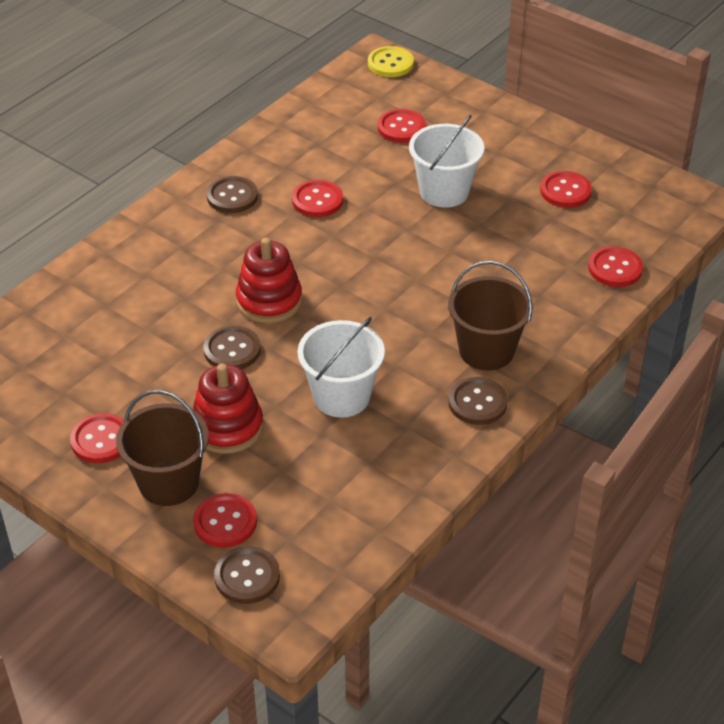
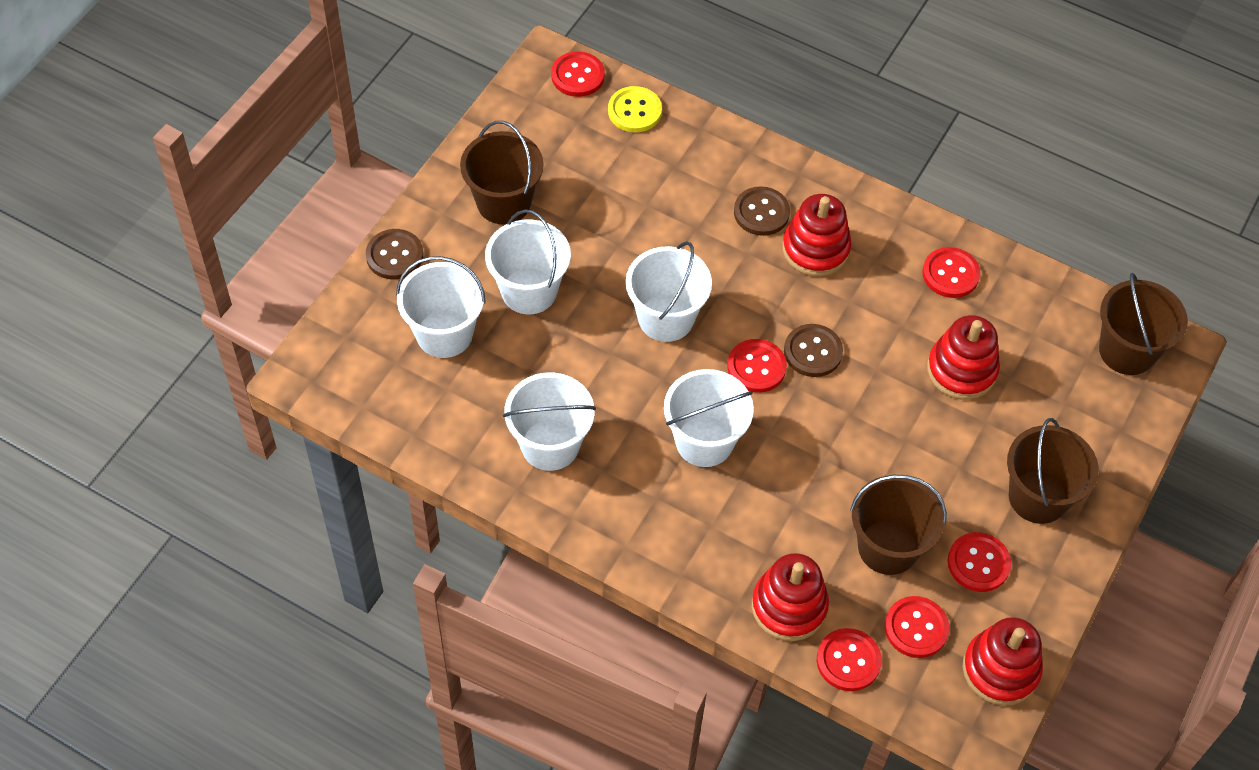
brown bucket: [116,390,209,506] [448,261,533,370] = 2 -> [460,121,544,224] [850,475,947,575] [1007,418,1099,524] [1099,273,1188,375] = 4
brown button: [203,326,261,369] [207,176,258,213] [214,546,280,604] [448,377,508,425] = 4 -> [366,229,423,279] [734,186,790,236] [784,324,843,377] = 3
red stacking toy: [193,364,263,454] [236,238,302,323] = 2 -> [752,553,829,641] [782,194,852,277] [927,315,1000,400] [962,617,1043,706] = 4
white bucket: [298,317,385,418] [409,115,484,208] = 2 -> [396,256,486,358] [485,210,571,314] [503,373,596,471] [626,241,712,342] [664,369,754,467] = 5

